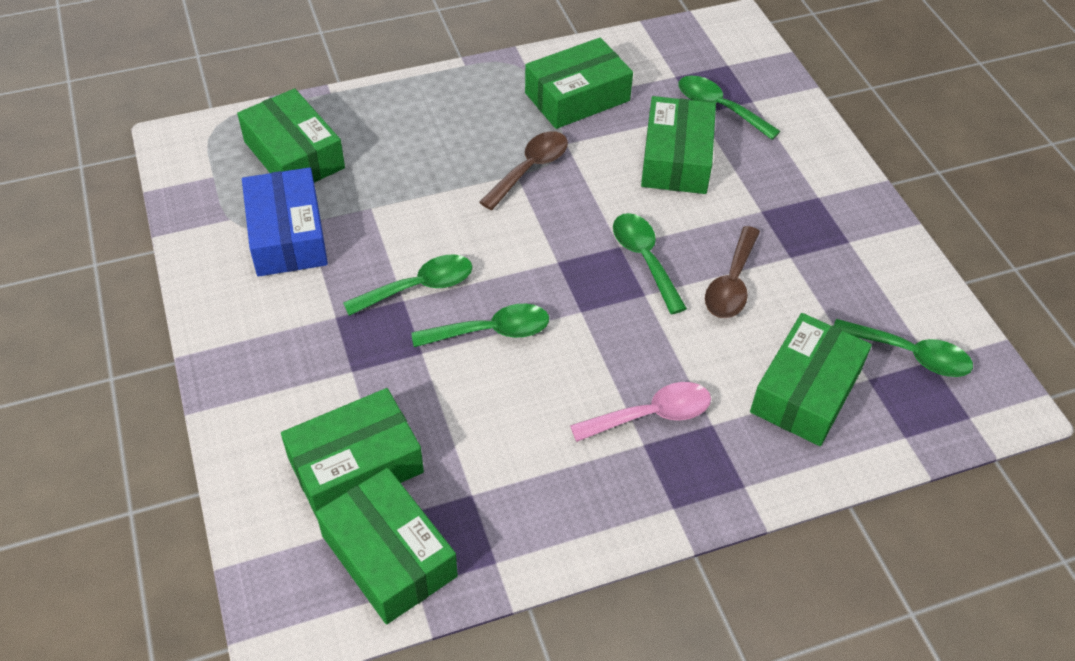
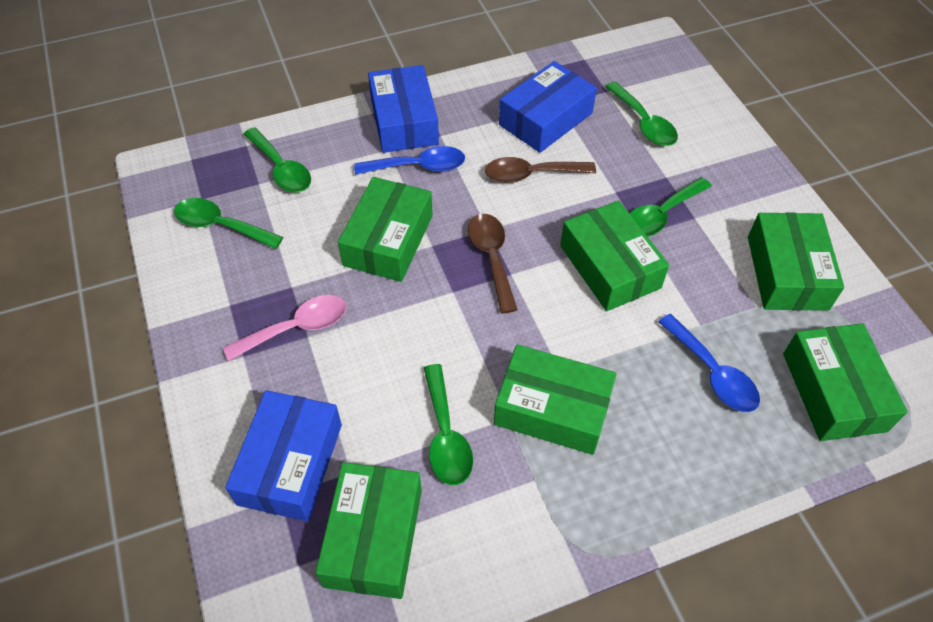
blue box: [242,167,328,277] = 1 -> [225,390,342,521] [368,65,439,153] [499,61,597,153] = 3
blue spoon: none = 0 -> [354,146,465,175] [658,314,760,412] = 2

